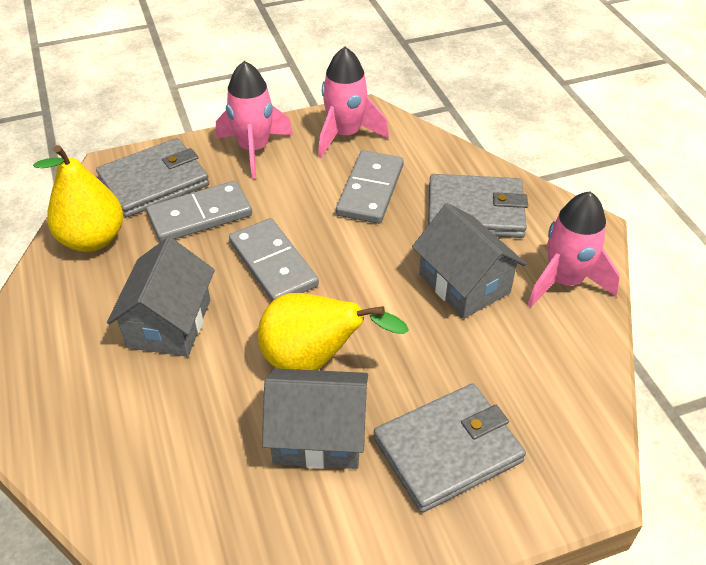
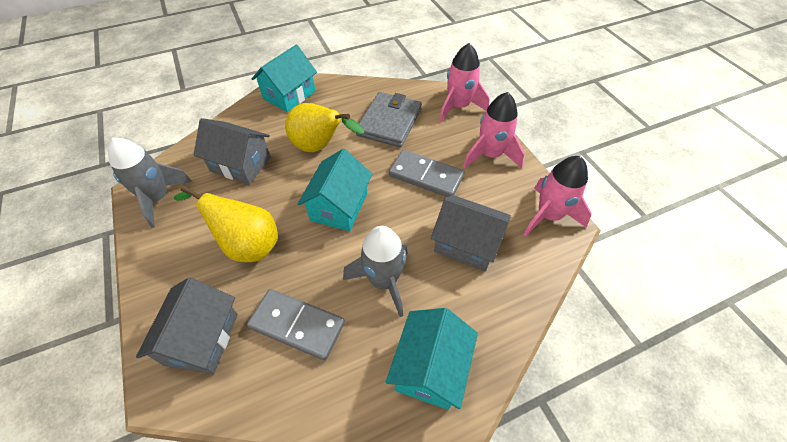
grey domino: [146,181,252,242] [229,218,319,301] [336,150,404,224] = 3 -> [247,289,345,360] [389,150,464,197] = 2
grey rocket: none = 0 -> [108,137,192,228] [343,226,408,317] = 2
grey wallet: [96,138,209,218] [373,384,526,513] [428,174,528,238] = 3 -> [356,92,422,147] = 1
turquoise house: none = 0 -> [252,45,317,112] [298,149,372,231] [386,308,478,410] = 3

